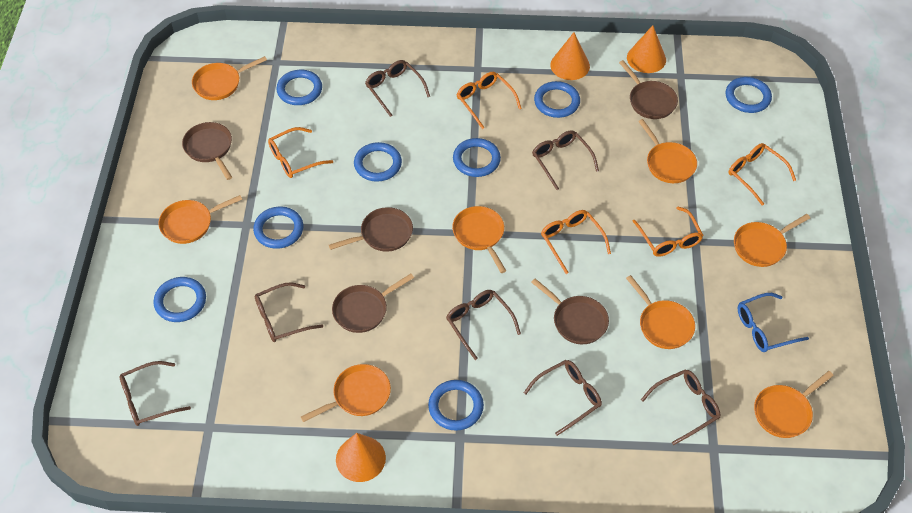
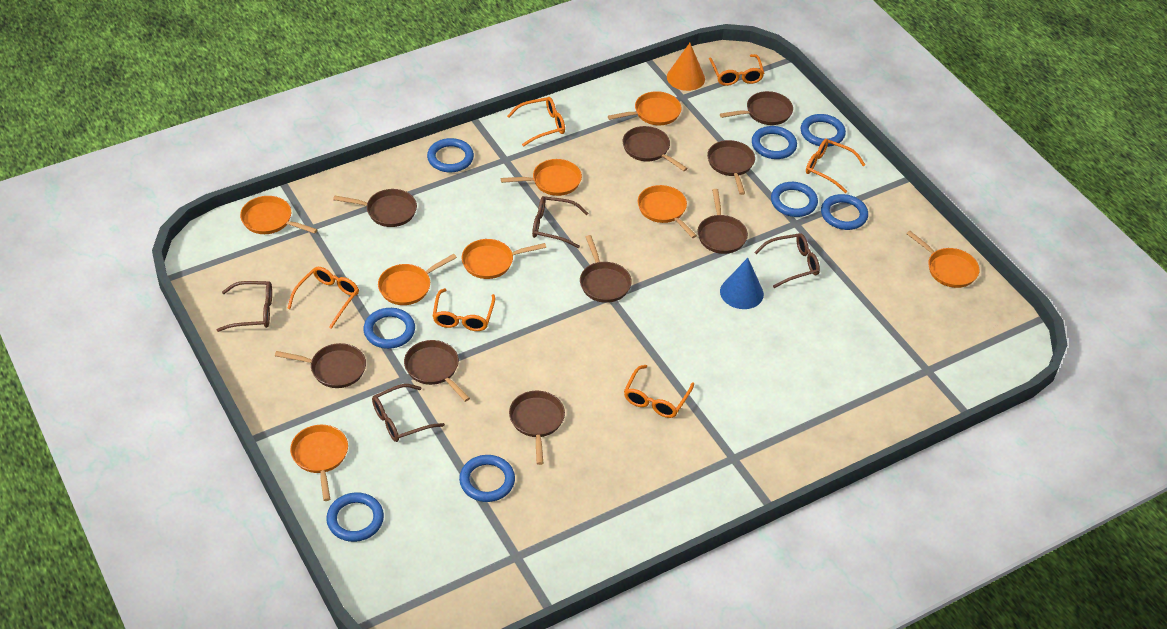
blue cone: none = 0 -> [720,258,764,309] = 1
blue glasses: [738,293,809,352] = 1 -> none = 0
brown glasses: [119,361,191,426] [255,282,323,342] [365,60,430,117] [446,290,521,360] [524,360,602,436] [532,130,599,190] [641,370,721,445] = 7 -> [217,281,272,332] [372,384,445,442] [532,196,588,248] [755,233,820,288] = 4
brown pan: [182,122,232,180] [329,207,413,252] [332,274,414,333] [531,278,609,344] [619,60,678,119] = 5 -> [275,343,366,388] [333,189,417,227] [404,340,470,402] [509,391,565,465] [580,235,632,303] [623,126,688,171] [698,189,748,254] [707,140,755,195] [720,91,793,125] = 9
orange cone: [336,433,386,482] [550,32,590,80] [627,25,666,73] = 3 -> [667,43,705,91] = 1
orange glasses: [268,127,333,178] [456,72,522,129] [541,210,611,274] [632,207,703,257] [728,143,796,206] = 5 -> [287,267,359,329] [433,288,495,331] [507,97,565,147] [624,365,694,418] [709,54,764,86] [806,139,865,193] = 6

